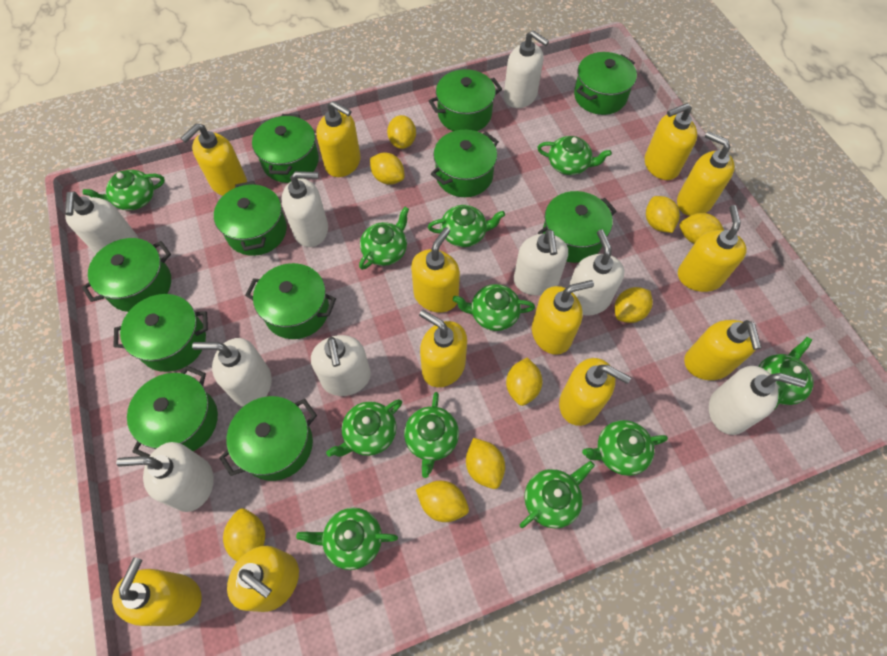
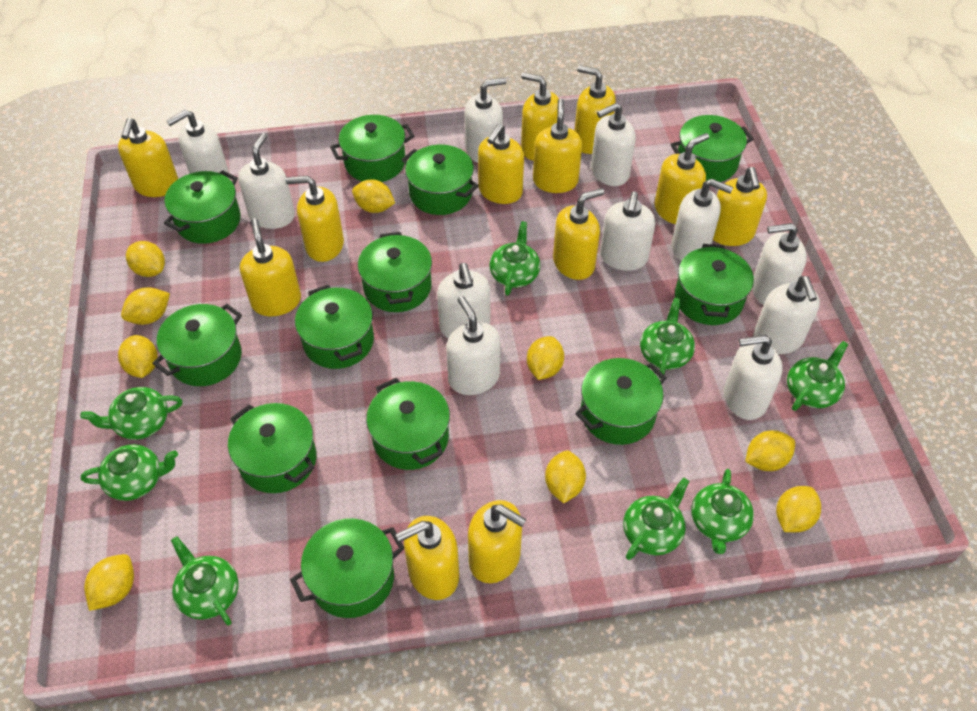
green pot: [82,238,171,312] [113,294,208,372] [127,366,218,457] [214,181,287,256] [219,396,317,481] [245,263,336,339] [252,114,319,183] [429,69,502,131] [431,130,499,197] [538,191,616,263] [574,52,637,115] = 11 -> [152,304,242,386] [164,170,241,244] [228,403,316,493] [290,518,404,618] [295,285,374,369] [330,115,414,182] [358,232,432,312] [366,378,450,470] [402,145,479,215] [575,358,667,445] [670,115,753,182] [675,244,754,325] = 12
green teapot: [83,170,165,210] [296,508,398,570] [326,399,402,457] [359,207,409,270] [404,392,459,478] [428,205,505,247] [453,284,535,331] [520,461,595,528] [537,136,612,175] [582,420,668,476] [758,337,813,408] = 11 -> [81,387,182,440] [81,444,178,501] [171,536,239,626] [489,221,540,296] [623,478,689,560] [640,298,695,379] [691,469,754,554] [787,341,848,411] = 8
white soap dispenser: [65,191,138,254] [116,442,214,512] [192,338,272,407] [281,171,328,247] [311,335,371,396] [504,30,549,108] [514,229,568,295] [569,229,625,316] [709,366,807,435] = 9 -> [166,110,230,179] [238,133,295,229] [437,263,490,338] [446,296,500,395] [465,78,506,163] [591,103,636,186] [600,191,655,271] [671,179,733,261] [724,335,782,420] [752,223,807,305] [753,276,820,354] = 11

